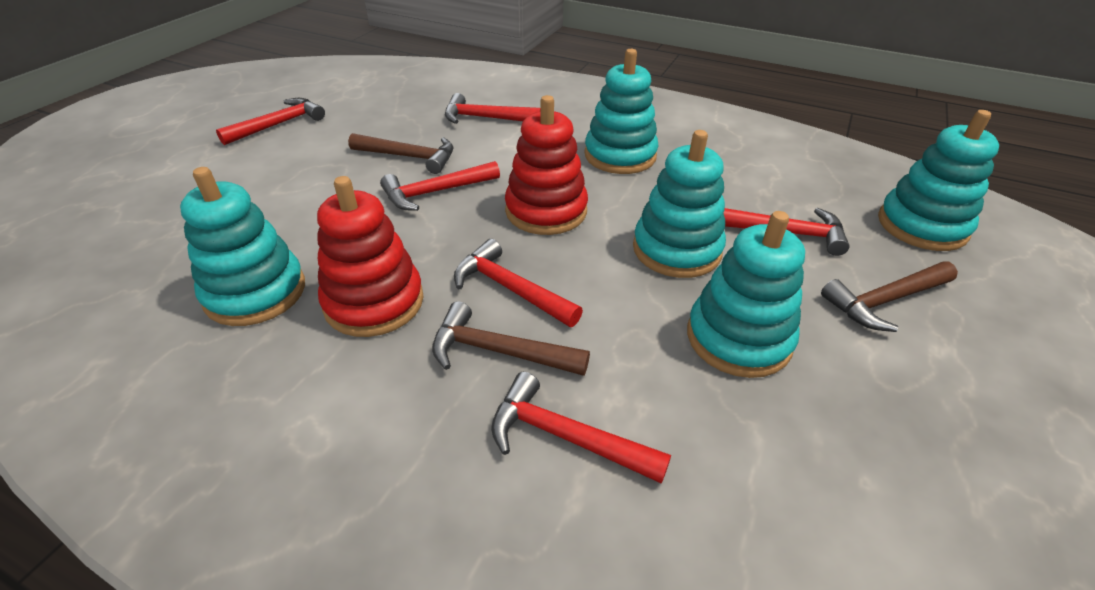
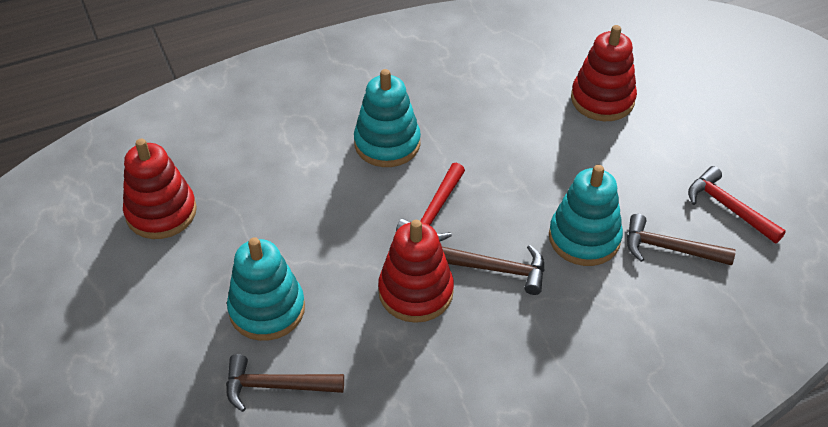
red hammer: [216,98,325,145] [380,161,500,211] [445,93,541,124] [454,239,583,327] [491,372,671,484] [723,208,850,256] = 6 -> [396,163,465,241] [688,166,786,244] = 2
red stacking toy: [317,176,424,337] [505,95,588,235] = 2 -> [123,139,197,239] [378,220,454,323] [571,25,637,121] = 3
turquoise stacking toy: [180,167,305,326] [585,49,658,174] [633,130,726,278] [687,211,805,378] [878,110,999,251] = 5 -> [227,237,305,341] [354,69,421,167] [549,165,623,266] = 3

